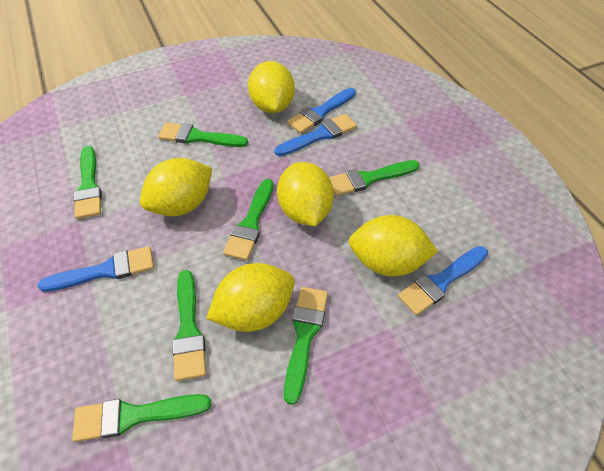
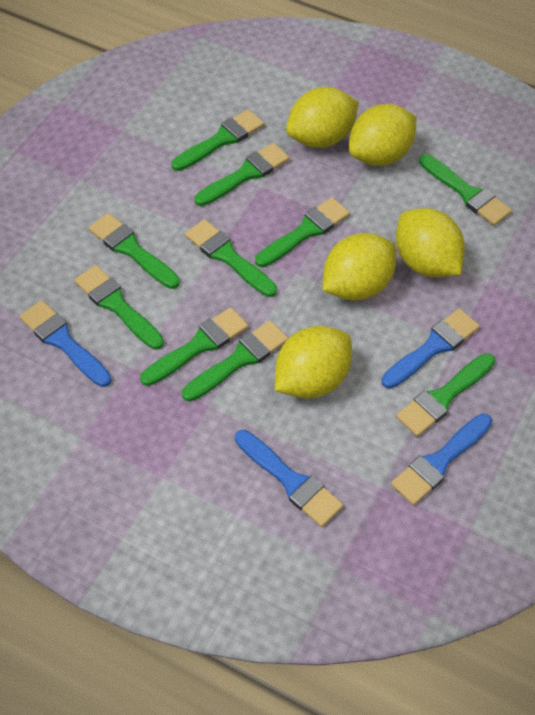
green brush: [72,394,211,442] [74,146,102,219] [158,123,248,147] [172,270,206,381] [223,179,274,261] [284,287,328,405] [329,160,420,196] = 7 -> [74,265,164,350] [89,213,180,289] [140,307,249,386] [172,109,264,171] [182,320,288,402] [185,219,277,297] [195,143,290,206] [255,197,350,267] [396,353,495,437] [419,154,512,226] = 10

